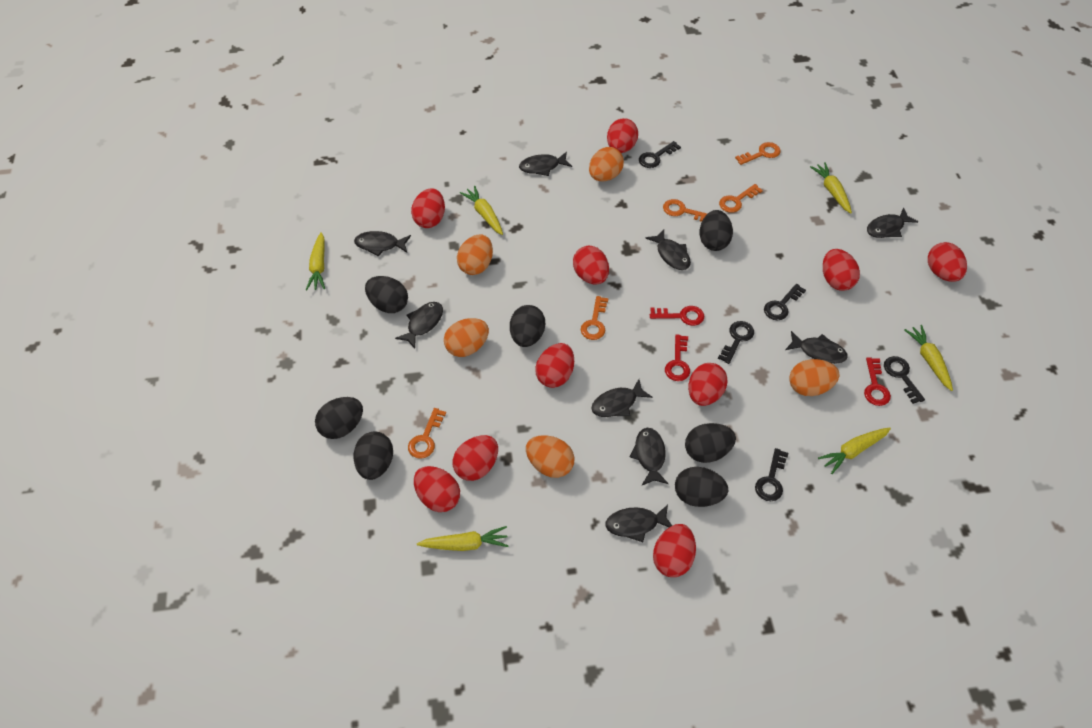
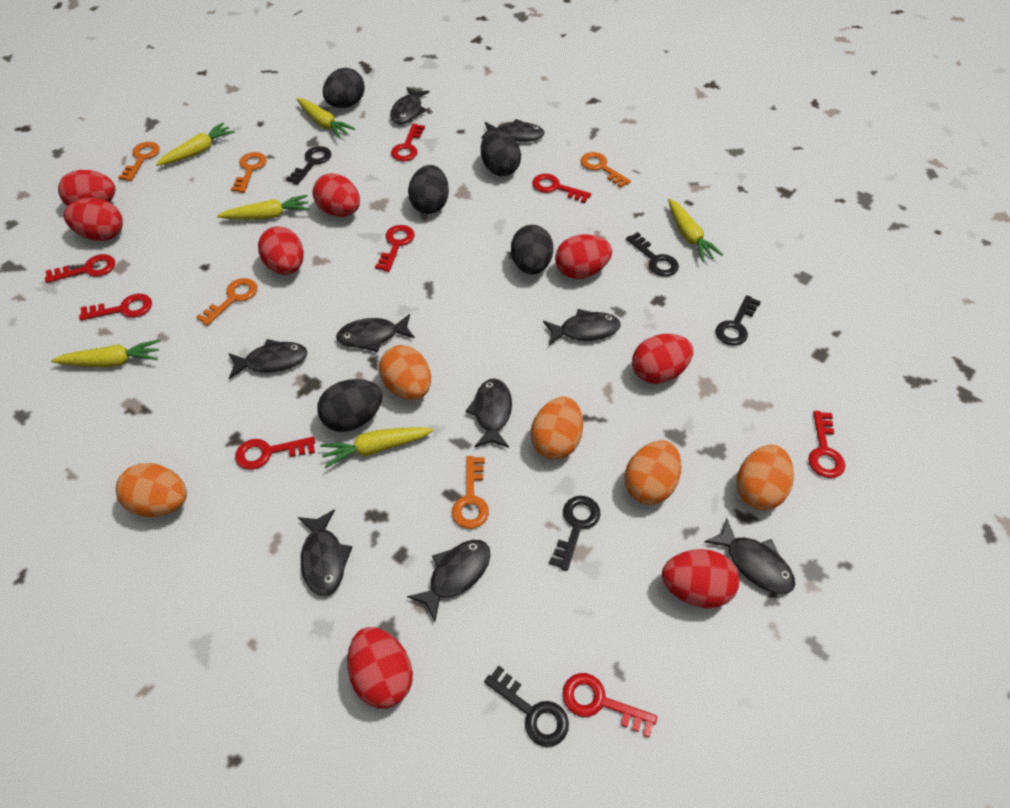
black egg: [315,397,363,439] [354,431,393,480] [365,276,408,313] [510,305,545,347] [675,467,728,507] [685,423,736,463] [699,210,733,251] = 7 -> [317,379,382,432] [323,68,365,108] [408,165,449,214] [481,130,521,176] [511,225,553,274] = 5
red egg: [411,188,445,228] [414,466,460,512] [453,435,498,481] [535,343,574,388] [573,246,609,284] [607,118,638,153] [653,524,696,577] [688,363,728,406] [823,249,860,291] [928,242,967,282] = 10 -> [58,170,116,206] [64,198,123,241] [258,226,304,275] [312,173,360,217] [347,627,413,709] [555,234,612,279] [632,334,693,384] [662,549,740,608] = 8
red key: [650,306,704,326] [665,334,690,381] [864,357,891,406] = 3 -> [45,254,115,283] [79,294,152,321] [235,437,315,470] [375,225,415,272] [391,124,425,161] [532,174,591,203] [562,673,657,738] [808,411,845,478] = 8

